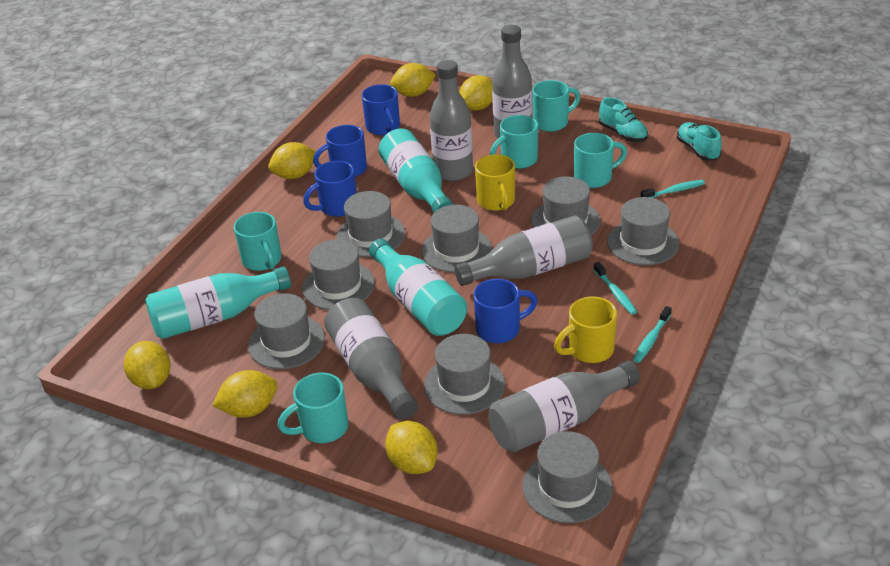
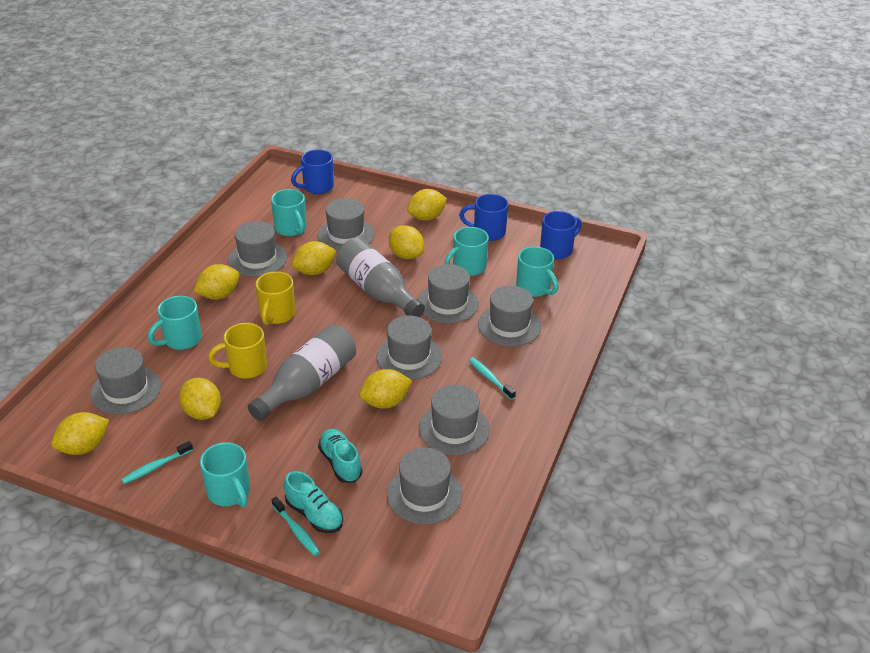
blue mug: [303,161,357,217] [313,125,367,177] [362,84,400,135] [473,279,538,343] = 4 -> [291,150,334,194] [459,194,508,241] [540,211,582,259] = 3
grey bottle: [324,298,418,420] [430,60,473,181] [454,215,593,286] [488,361,640,453] [492,25,532,138] = 5 -> [248,325,356,421] [336,238,425,317] = 2
turquoise bottle: [145,267,291,339] [369,239,467,336] [378,128,454,212] = 3 -> none = 0
yellow lemon: [124,341,171,389] [212,370,278,418] [268,142,316,179] [385,421,438,474] [390,63,436,97] [459,75,493,110] = 6 -> [51,412,109,455] [179,378,221,420] [194,264,239,300] [292,241,336,275] [359,369,412,409] [389,225,424,259] [407,189,447,221] = 7

